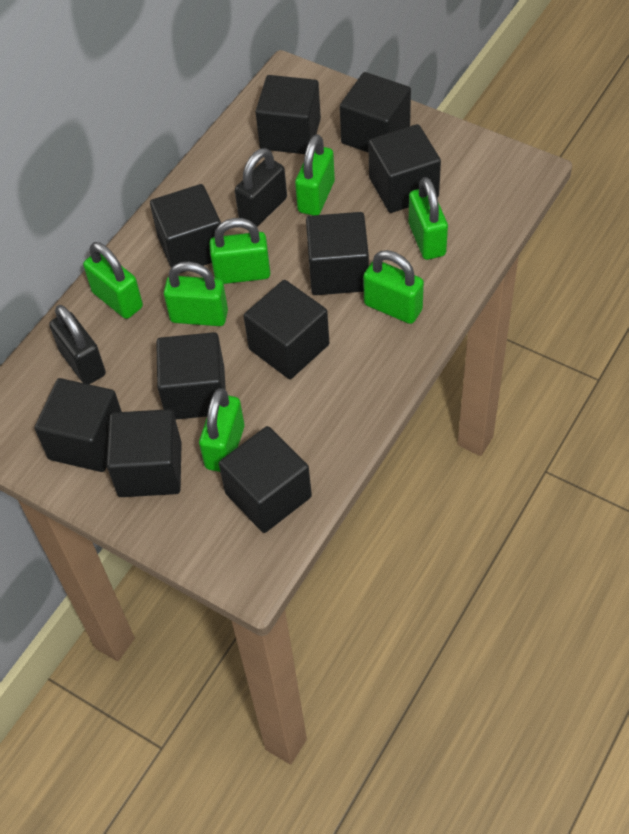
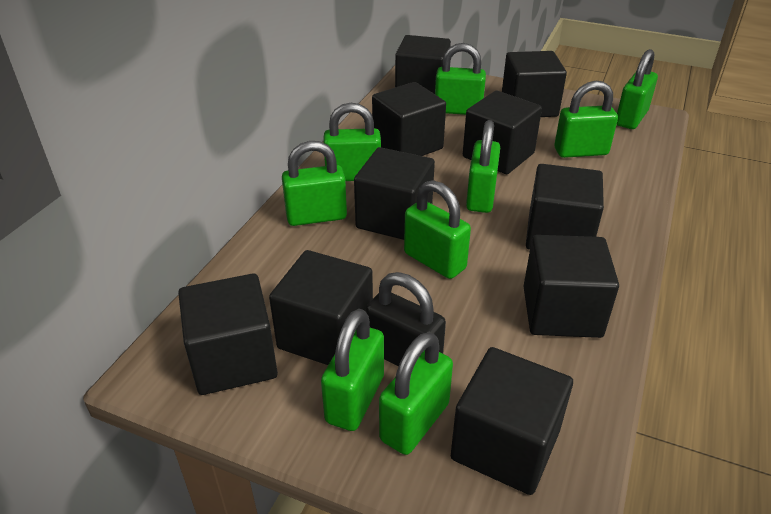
black padlock: [49,305,106,384] [235,148,287,226] = 2 -> [366,272,446,367] = 1
green padlock: [83,242,143,319] [164,262,228,326] [199,388,244,472] [209,218,270,284] [295,134,335,216] [363,250,424,324] [408,177,448,260] = 7 -> [282,141,347,226] [321,309,384,431] [323,103,381,181] [379,332,453,455] [404,180,471,279] [435,43,486,115] [466,120,500,213] [554,81,618,158] [617,49,658,129] = 9

